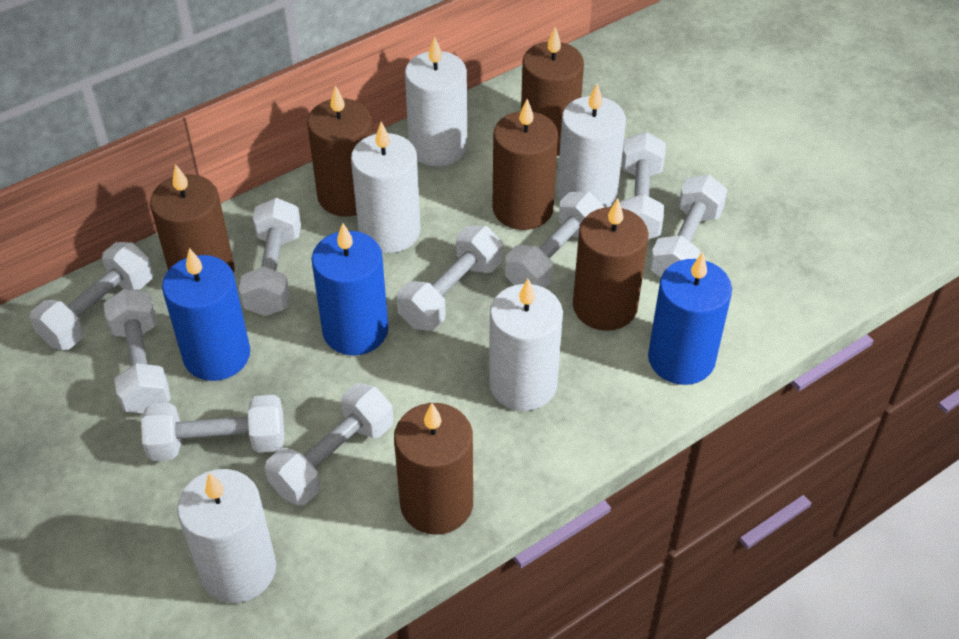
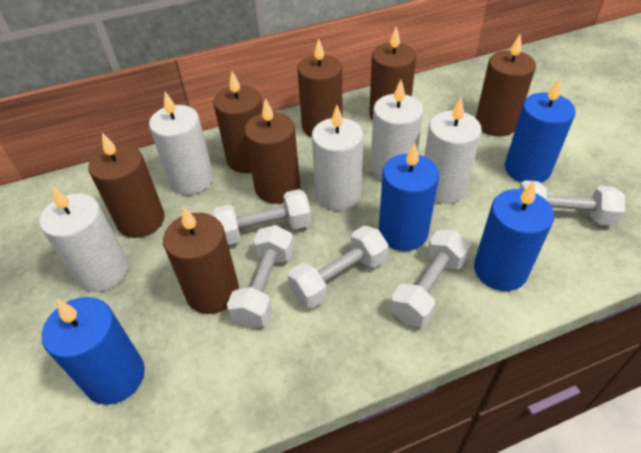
blue candle: [162,248,250,381] [311,223,389,356] [648,252,732,385] = 3 -> [42,297,145,405] [379,142,439,251] [474,181,554,291] [505,78,576,183] = 4
brown candle: [150,164,234,274] [307,85,373,217] [394,403,473,534] [492,99,558,230] [521,27,584,156] [573,198,649,331] = 6 -> [88,133,165,238] [163,206,239,314] [213,71,263,173] [244,98,300,203] [297,38,342,137] [369,27,416,120] [476,34,536,136] = 7
white dumbbell: [29,242,153,350] [104,289,171,414] [141,395,284,461] [239,198,301,316] [265,383,393,505] [397,225,503,331] [505,192,605,289] [620,132,666,239] [650,175,727,277] = 9 -> [212,189,312,245] [227,225,294,328] [288,226,389,308] [390,230,470,327] [519,180,625,226] = 5

